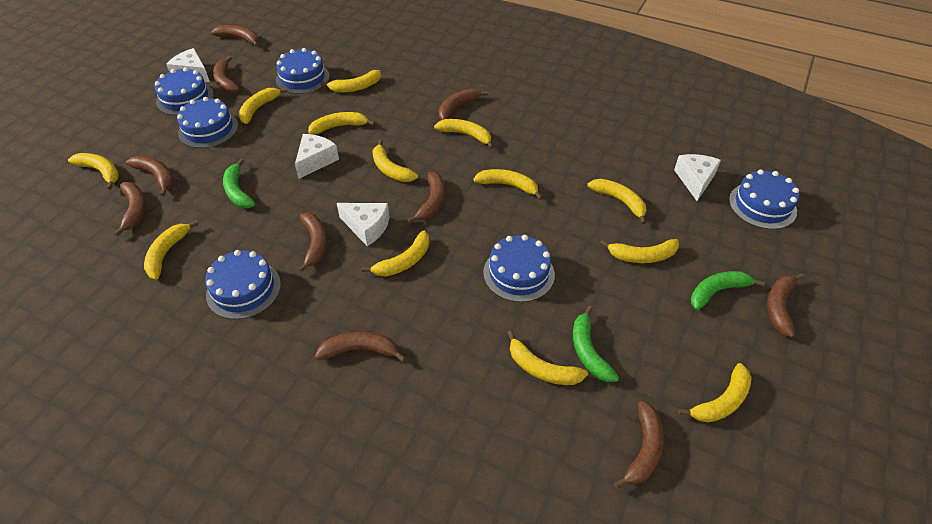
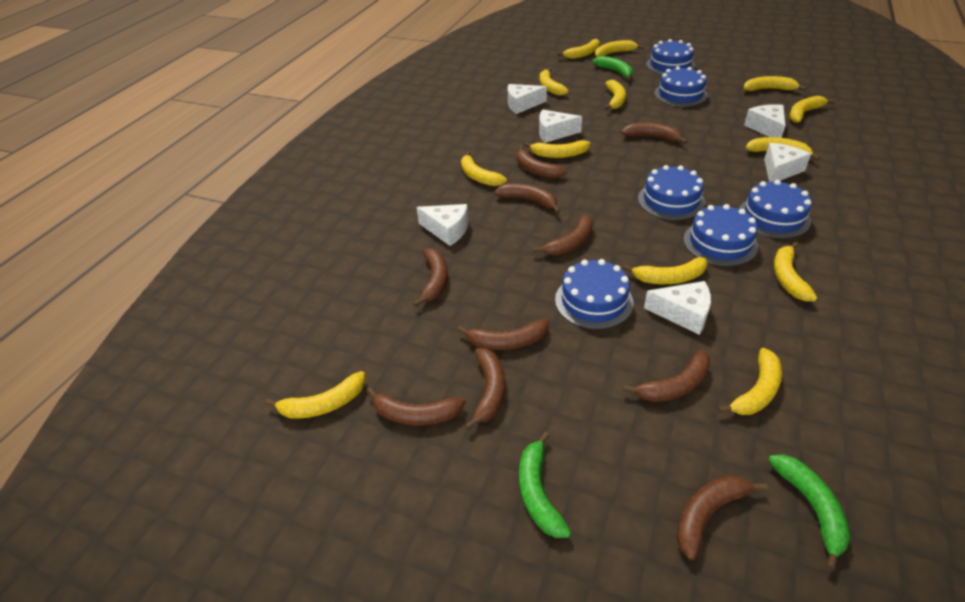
white cheese: [166,48,210,82] [295,134,339,179] [337,203,390,246] [674,154,721,201] = 4 -> [416,204,469,246] [508,84,547,114] [539,110,582,143] [644,281,711,335] [744,104,786,138] [764,143,811,182] = 6

